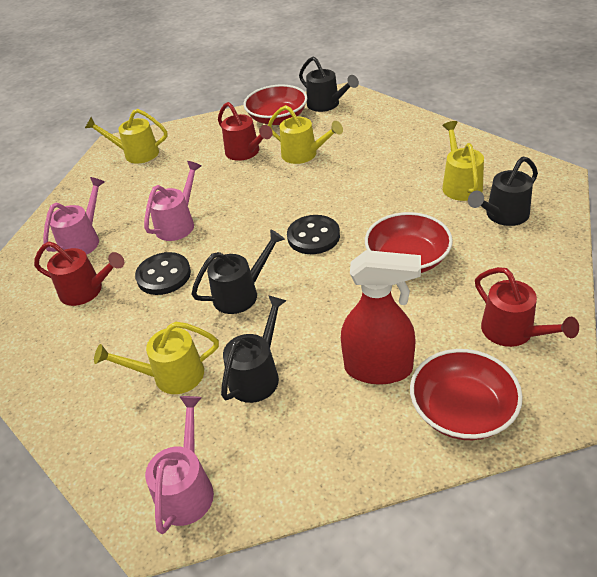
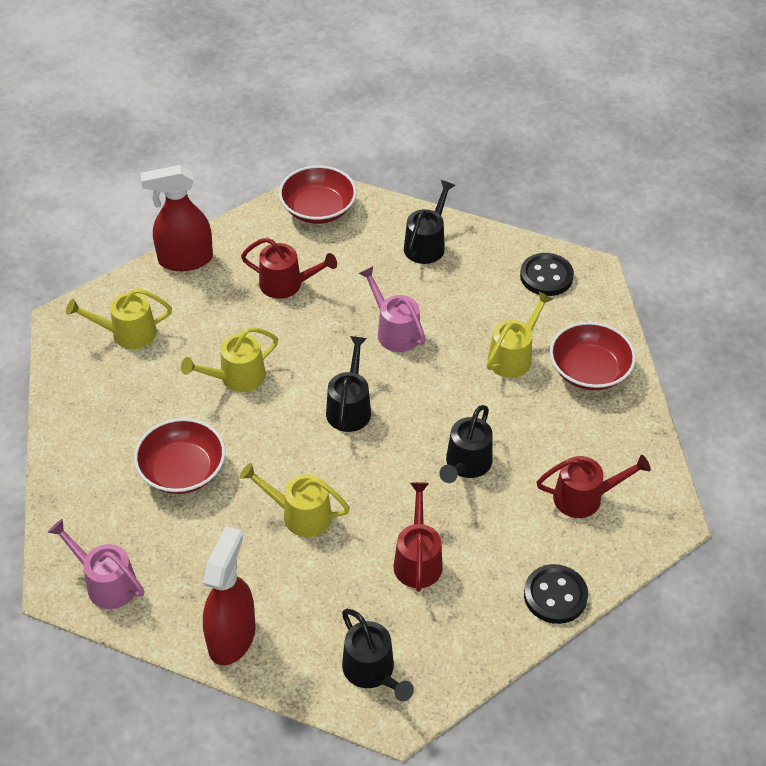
pink watering can: [43,177,105,255] [144,161,201,241] [145,396,214,534] = 3 -> [48,519,144,609] [358,266,426,352] = 2
red spray bottle: [341,250,421,384] = 1 -> [141,165,213,271] [203,526,256,665] = 2

